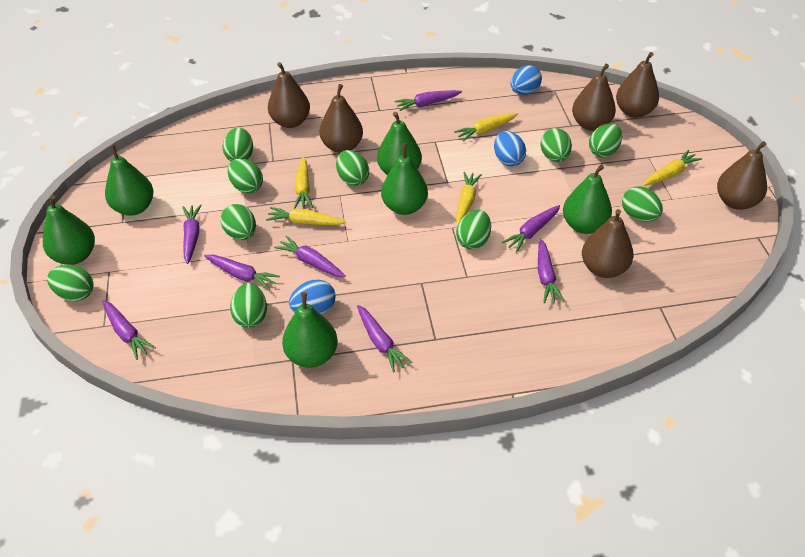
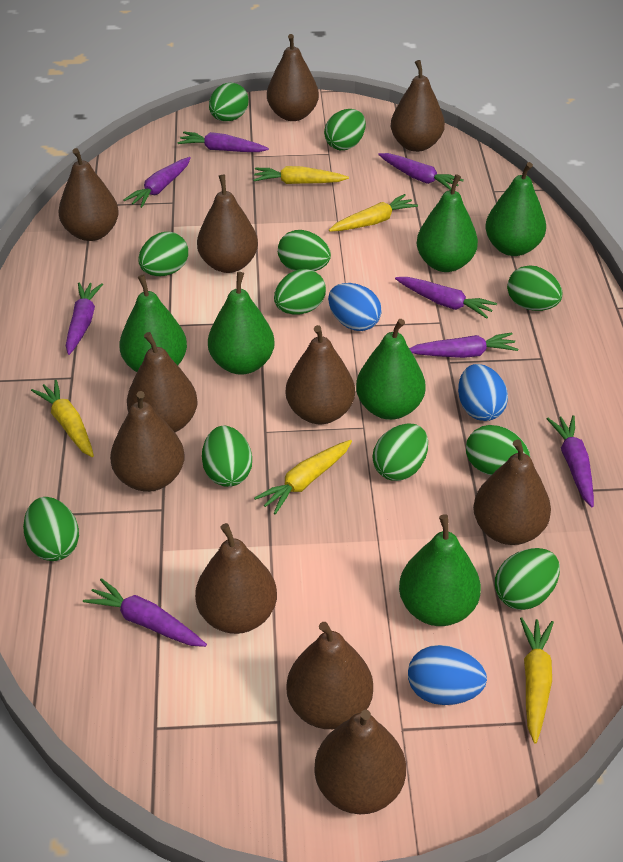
brown pear: [268,62,310,128] [320,84,363,153] [572,64,616,131] [582,209,634,278] [616,52,659,118] [717,141,767,210] = 6 -> [58,148,119,241] [110,391,185,492] [127,332,198,432] [195,523,277,634] [197,175,258,273] [267,34,319,121] [286,325,355,424] [286,622,373,729] [314,710,406,814] [391,60,445,152] [473,439,551,545] = 11
green egg: [47,265,94,301] [220,204,256,240] [222,128,253,161] [228,158,263,194] [230,283,267,328] [336,150,369,186] [456,210,491,249] [541,128,572,162] [589,123,622,158] [622,186,663,221] = 10 -> [23,497,79,561] [138,232,188,276] [202,426,252,487] [209,82,249,121] [274,269,326,315] [278,230,331,271] [324,109,366,150] [373,423,428,481] [466,425,530,475] [495,548,560,610] [507,265,562,311] = 11

